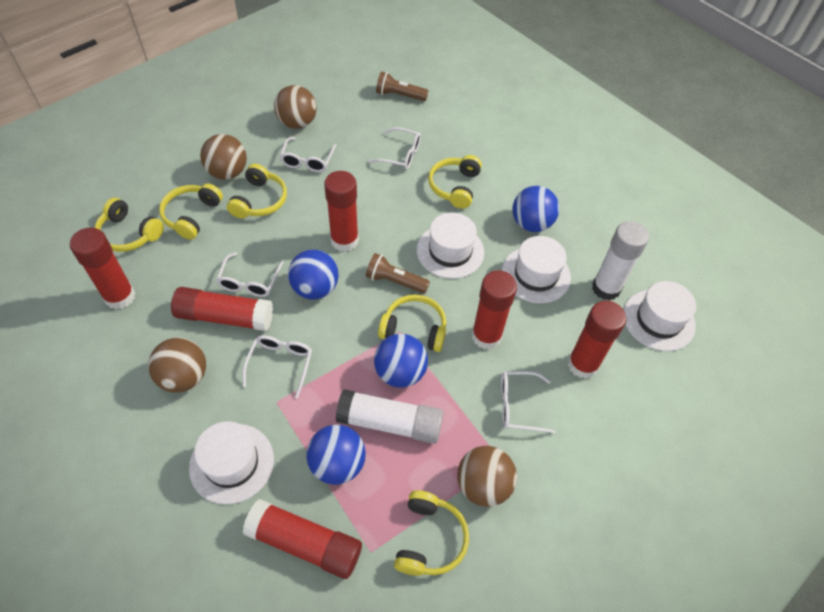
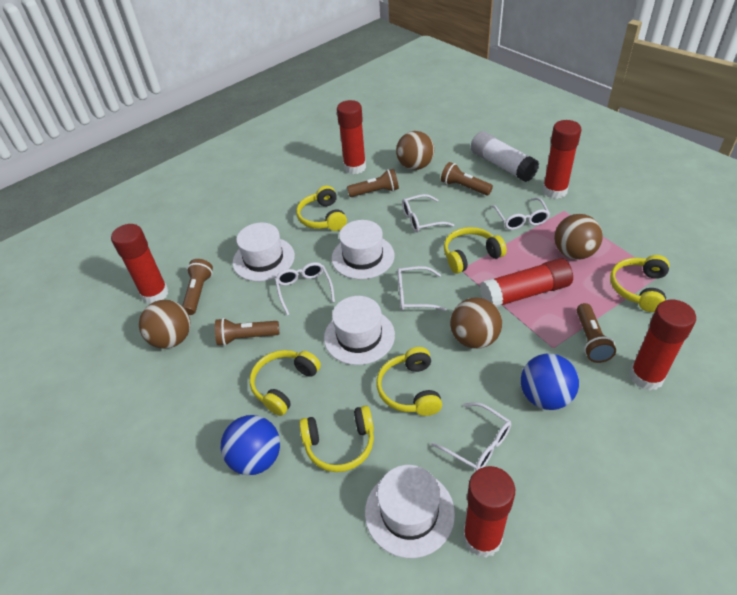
blue ball: [288,250,339,300] [306,425,366,485] [374,334,428,388] [512,186,559,232] = 4 -> [221,415,280,475] [521,354,579,410] = 2
brown flashlight: [366,253,430,294] [376,71,429,101] = 2 -> [182,259,213,315] [215,318,279,346] [347,169,399,197] [441,162,493,195] [576,303,616,363] = 5
white glue stick: [336,389,444,444] [592,221,649,300] = 2 -> [471,131,539,182] = 1

